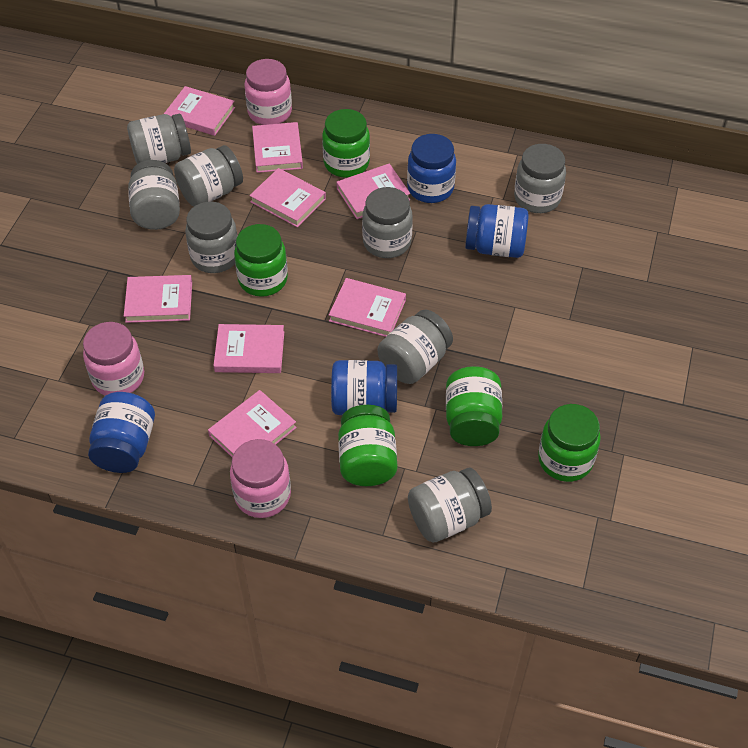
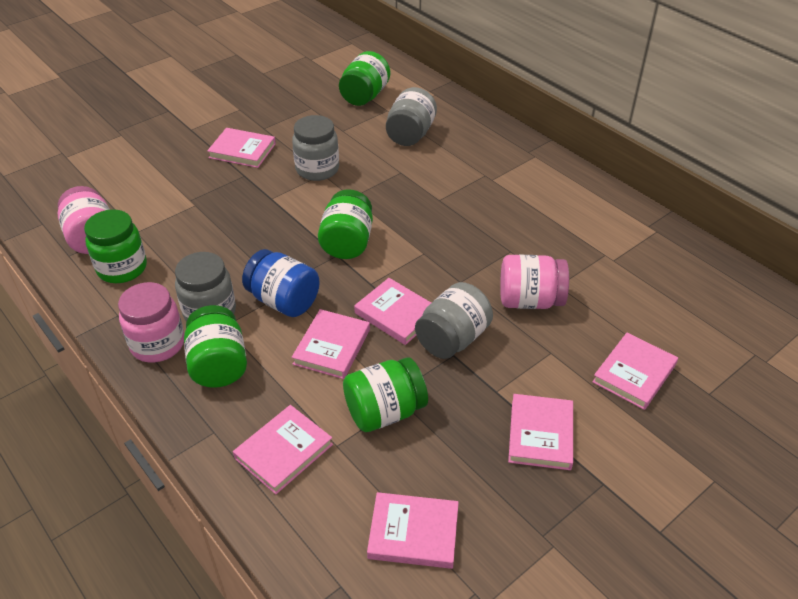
blue jar: [88,392,155,473] [331,360,397,415] [407,134,456,203] [465,204,529,258] = 4 -> [242,249,320,317] = 1
grey jar: [127,114,191,164] [128,160,180,230] [174,145,243,206] [185,202,238,273] [362,187,413,258] [378,309,453,384] [408,468,492,543] [514,144,566,213] = 8 -> [175,252,236,321] [292,115,339,181] [386,87,437,146] [415,282,493,359] = 4
pink book: [124,275,192,323] [164,86,235,136] [208,390,297,457] [213,324,284,373] [249,168,326,227] [252,122,303,173] [329,278,406,337] [336,163,410,219] = 8 -> [207,128,276,168] [233,405,333,494] [292,309,370,379] [354,278,431,345] [367,492,459,569] [508,394,573,470] [592,333,678,410] = 7

